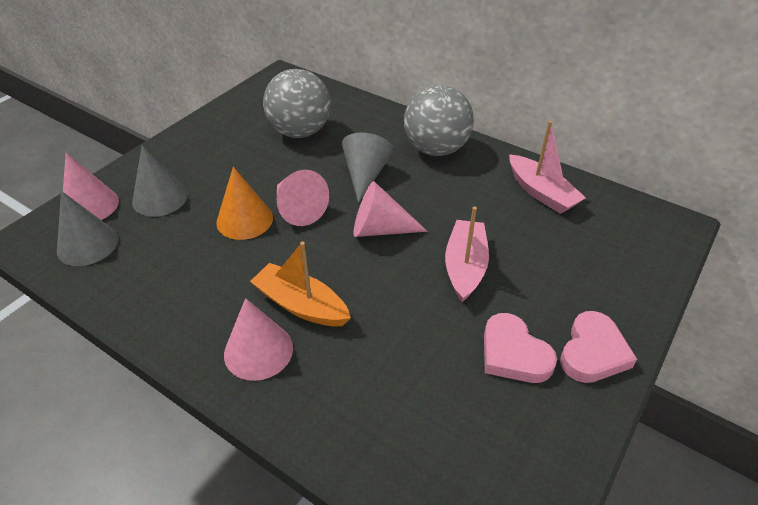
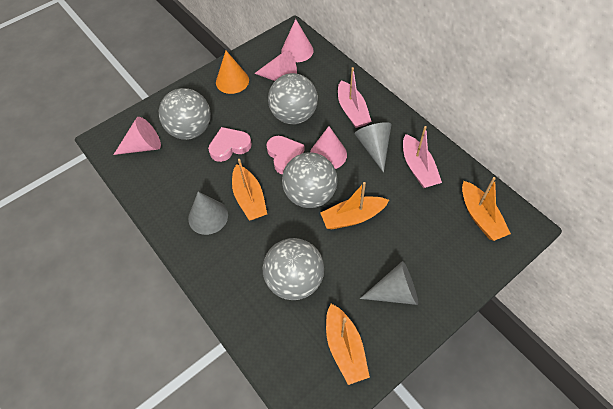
grey ball: [263,69,331,138] [404,85,474,156] = 2 -> [159,88,211,140] [263,238,324,300] [268,73,318,124] [282,152,338,208] = 4
orange boat: [250,242,351,327] = 1 -> [232,159,267,221] [320,182,389,229] [326,304,370,385] [462,177,511,241] = 4

